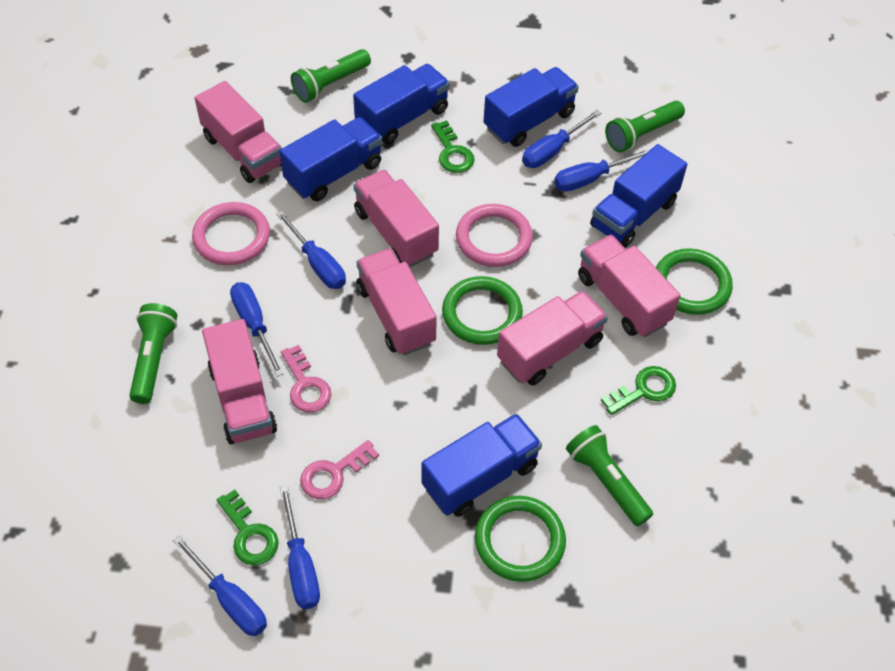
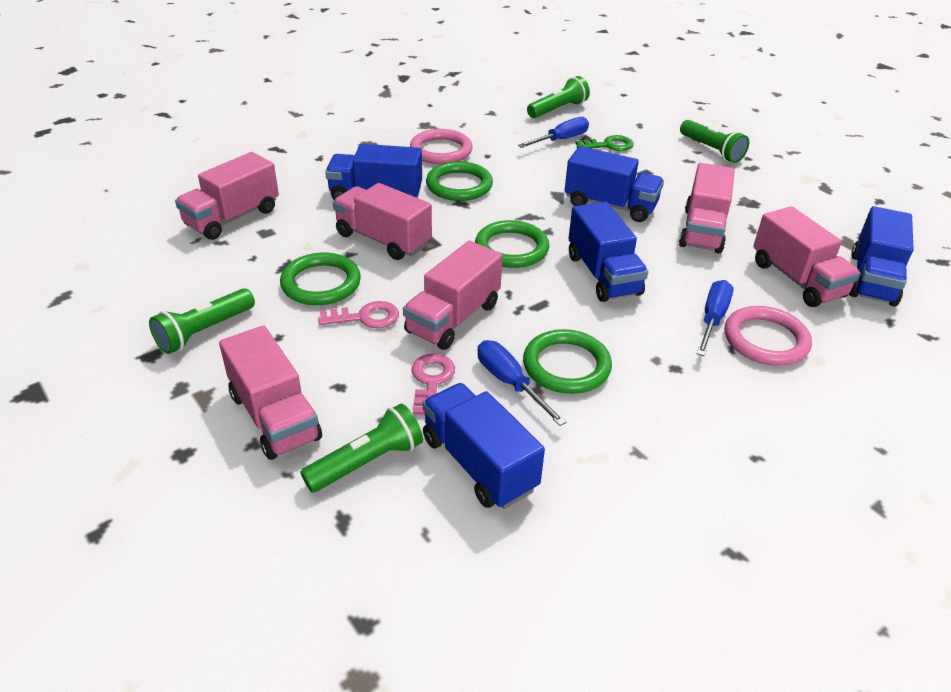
blue screwdriver: [173,535,267,636] [230,282,284,377] [276,211,346,289] [280,485,320,609] [522,110,601,168] [554,149,649,192] = 6 -> [478,340,566,426] [518,117,589,148] [697,280,733,356] = 3
green key: [217,490,279,565] [431,120,475,173] [601,366,676,415] = 3 -> [575,135,634,151] = 1
green ring: [442,276,523,345] [475,496,566,582] [656,248,733,315] = 3 -> [280,253,361,305] [426,161,493,201] [475,220,549,268] [523,329,612,394] = 4

